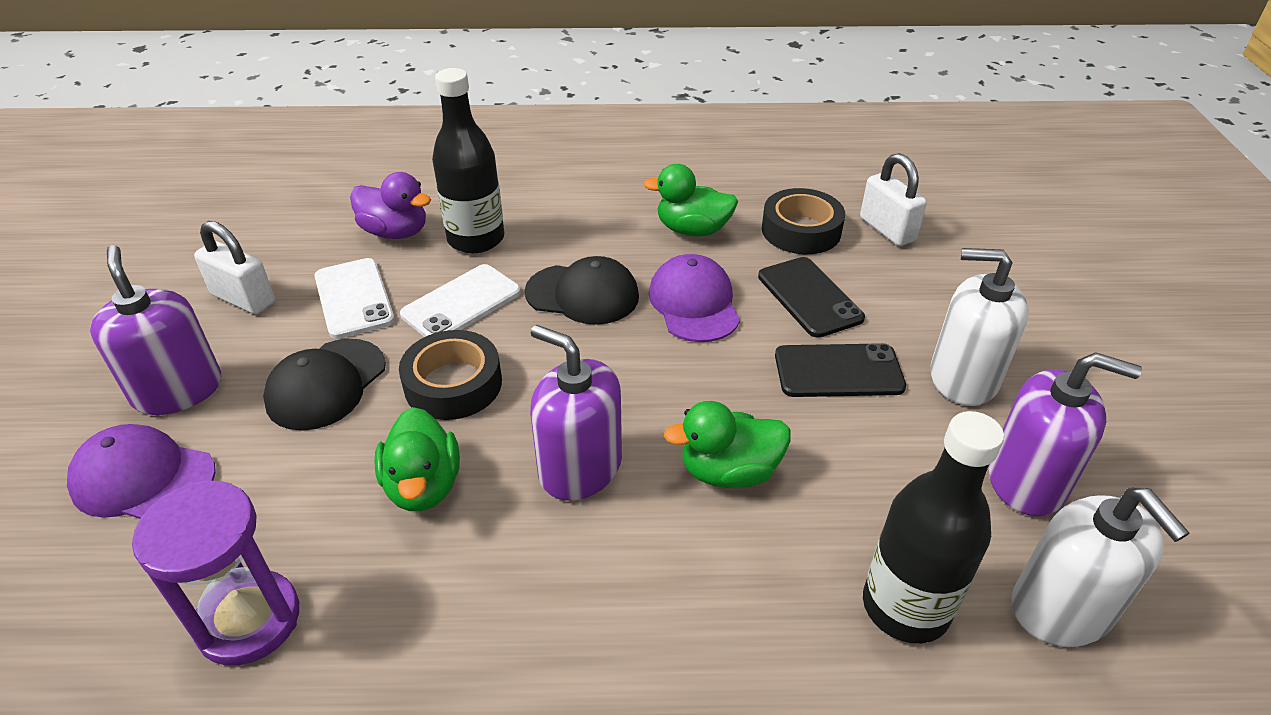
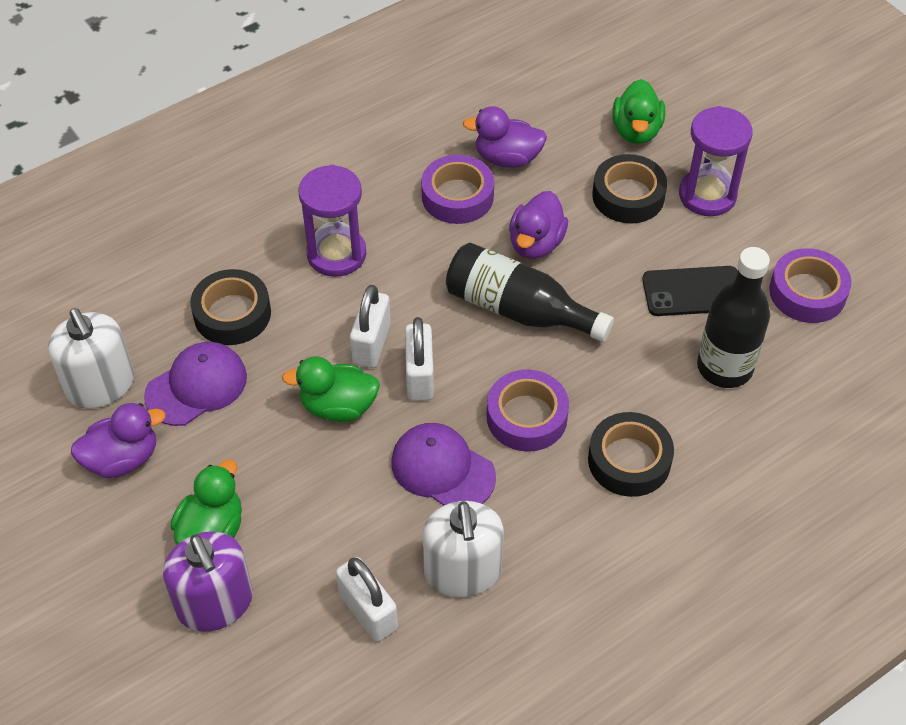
black cap: [263,339,386,430] [525,256,639,325] = 2 -> none = 0
black phone: [758,257,865,338] [775,343,906,397] = 2 -> [642,266,738,316] = 1
black tape: [399,330,502,420] [762,188,845,254] = 2 -> [190,269,271,345] [588,412,674,497] [592,154,667,224] = 3
purple duck: [350,172,431,239] = 1 -> [71,403,166,478] [463,106,547,168] [509,191,568,259] = 3
purple hourglass: [132,481,299,666] = 1 -> [298,165,366,277] [679,106,753,216] = 2
purple soap dispenser: [90,245,221,415] [530,325,622,501] [989,352,1142,516] = 3 -> [163,532,253,632] = 1
purple tape: none = 0 -> [421,155,494,224] [487,370,569,452] [769,248,852,323] = 3
white padlock: [194,221,275,314] [860,153,927,246] = 2 -> [336,557,398,642] [350,285,391,368] [405,317,434,401] = 3
white phone: [315,258,395,339] [400,264,521,337] = 2 -> none = 0

